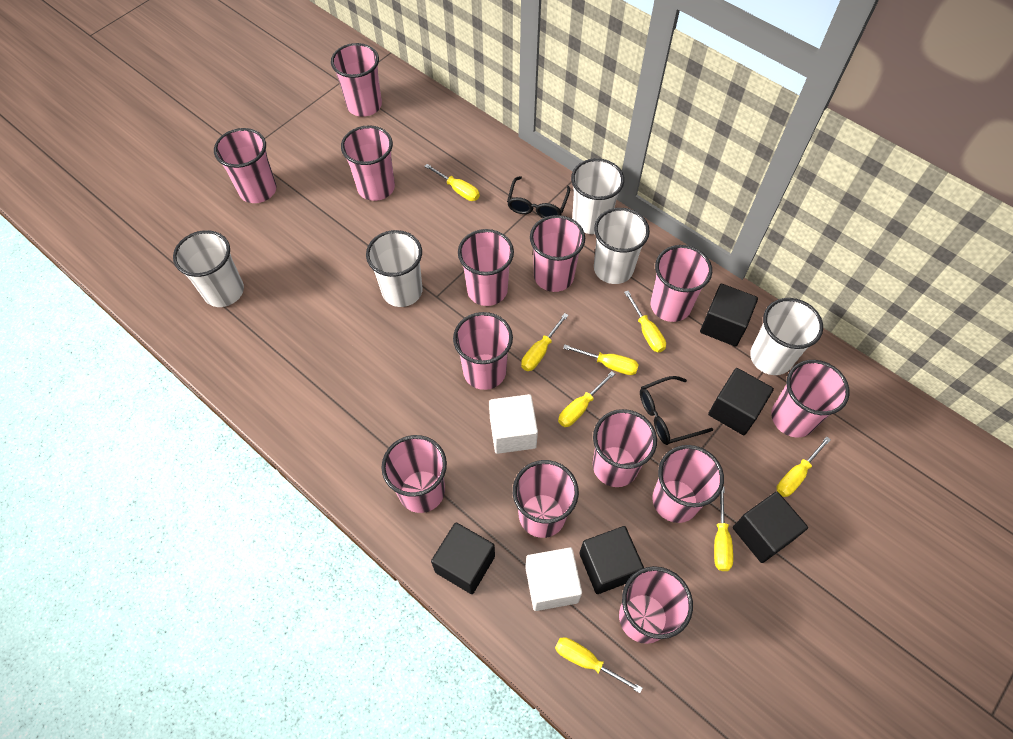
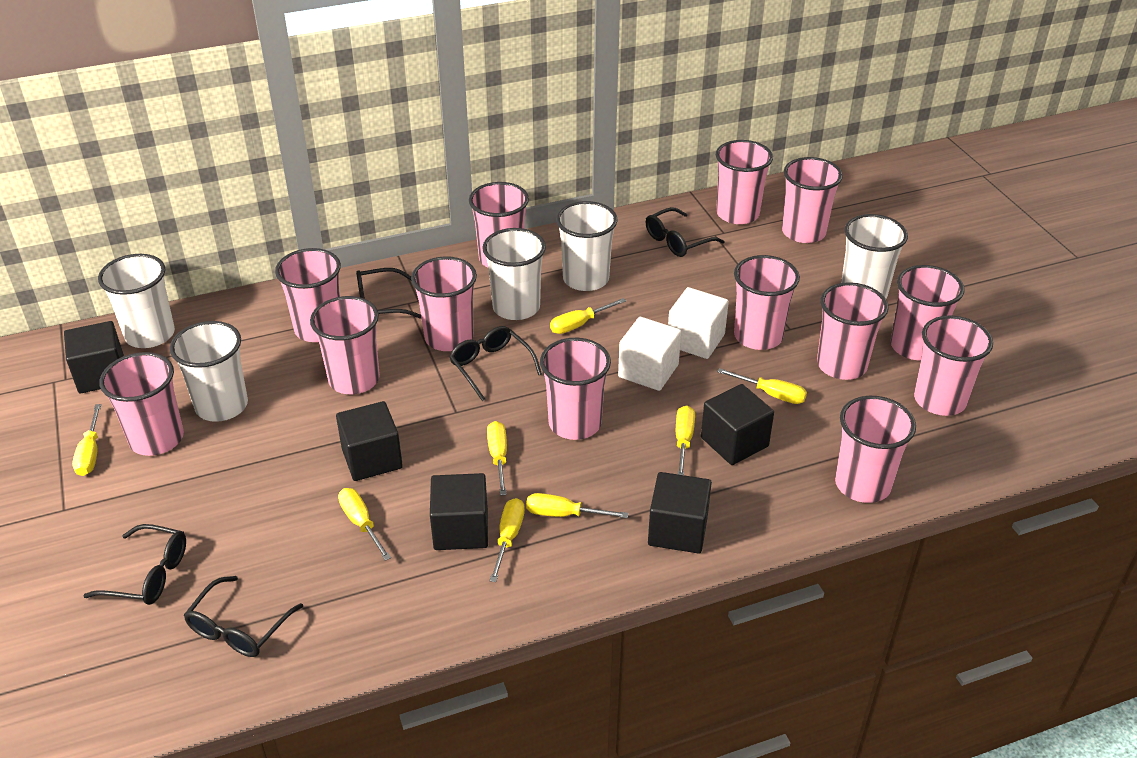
black glasses: [507,176,570,218] [640,376,713,445] = 2 -> [83,524,186,605] [184,576,303,657] [356,268,421,319] [449,326,542,401] [646,207,725,257] = 5

